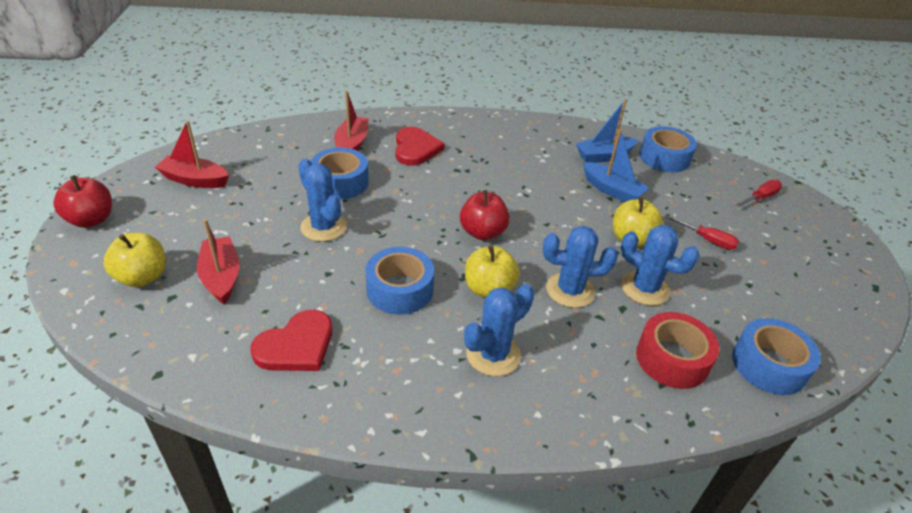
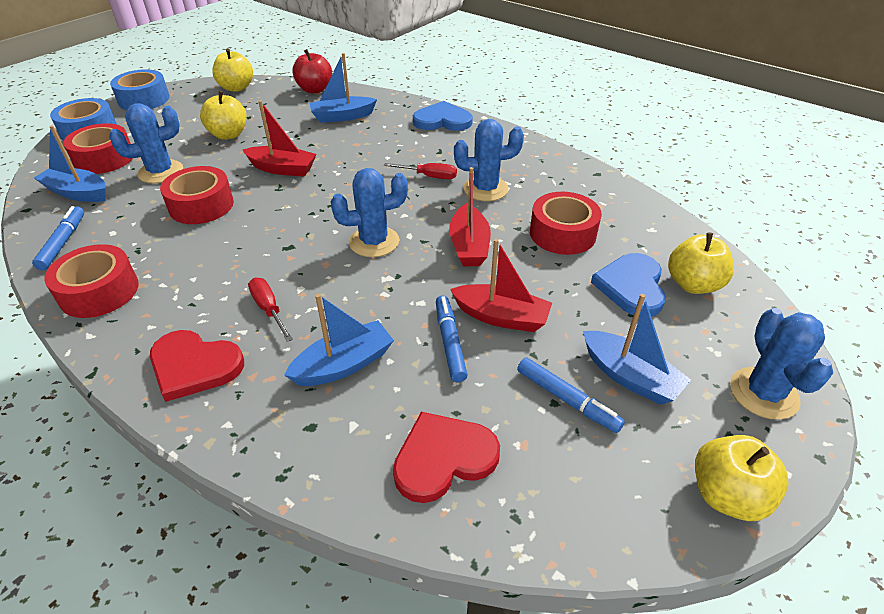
blue boat: [576,99,638,163] [583,129,649,202] = 2 -> [34,125,106,202] [284,294,394,386] [309,53,377,123] [583,294,691,405] = 4
blue heart: none = 0 -> [413,101,473,131] [591,253,666,317] = 2
blue marker: none = 0 -> [32,206,84,270] [436,296,468,382] [517,357,625,433] = 3
blue tape: [311,148,369,200] [366,247,434,315] [639,126,697,172] [732,318,821,395] = 4 -> [50,98,117,141] [110,69,170,110] = 2
red apple: [53,175,112,228] [460,190,510,240] = 2 -> [292,49,332,93] = 1
red tape: [636,312,719,389] = 1 -> [44,244,139,318] [63,123,133,174] [160,166,234,224] [530,192,602,255] = 4
yellow apple: [103,233,166,287] [465,245,520,298] [613,197,664,247] = 3 -> [200,91,246,140] [212,48,253,92] [668,233,734,294] [695,435,788,521] = 4

